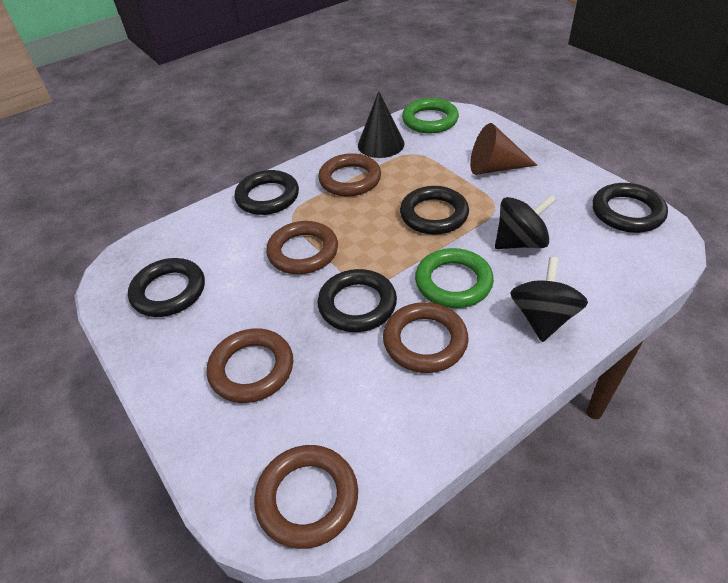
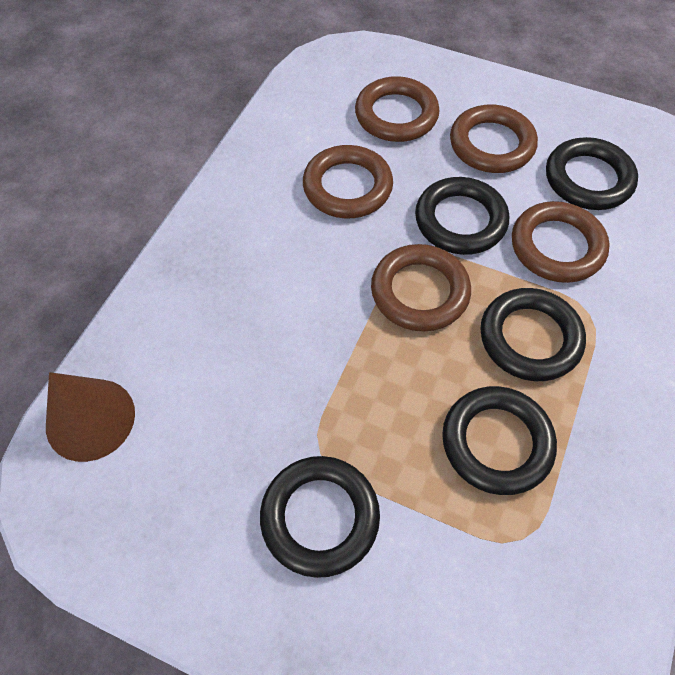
black cone: [358,91,405,158] = 1 -> none = 0
black spinning top: [495,195,556,249] [510,257,588,342] = 2 -> none = 0
green ring: [402,98,459,133] [415,248,494,308] = 2 -> none = 0

